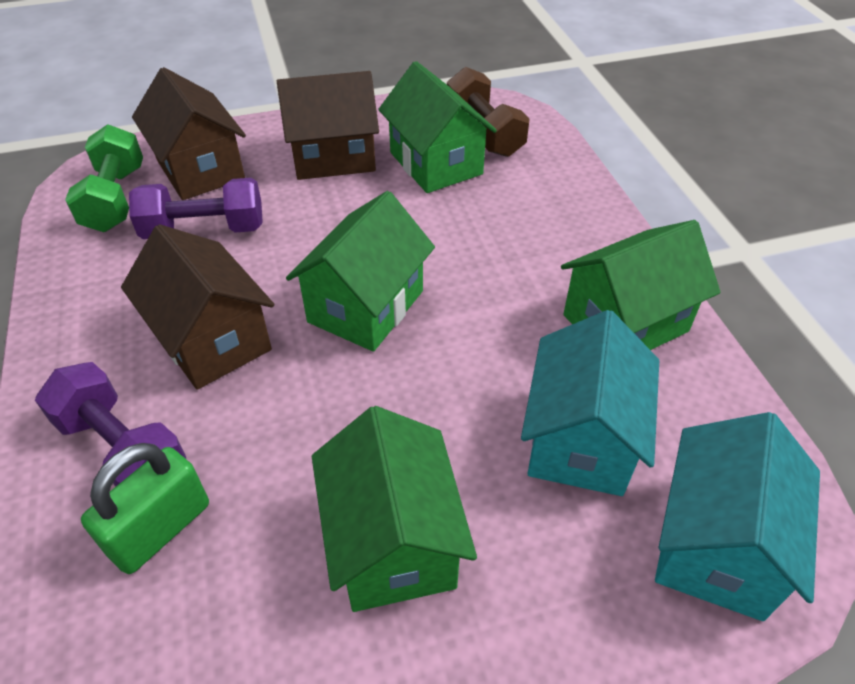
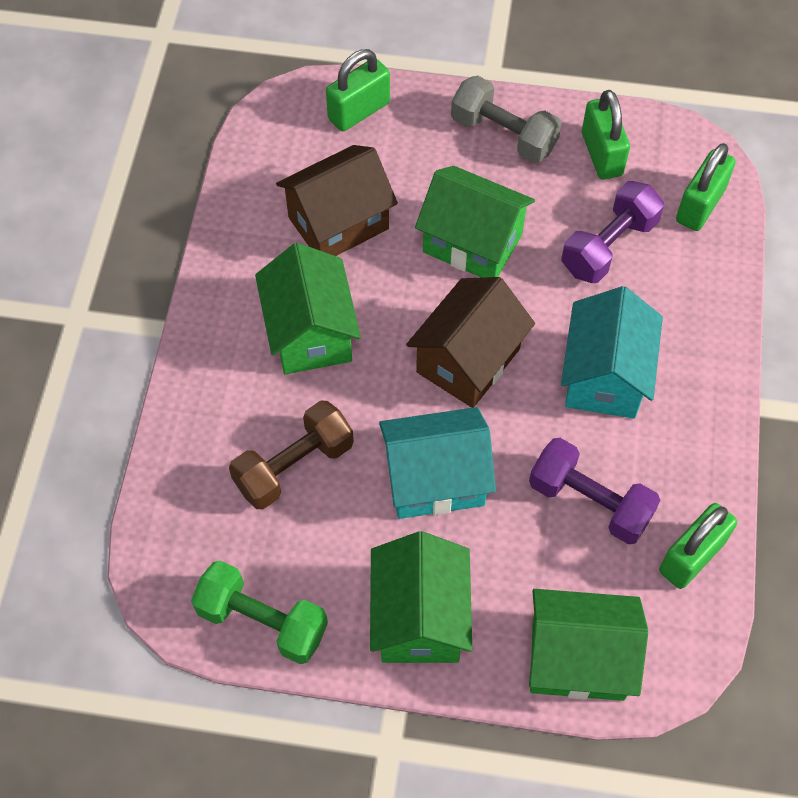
brown house: [121,224,274,390] [132,67,246,200] [277,71,379,180] = 3 -> [276,145,398,256] [406,277,535,408] = 2
green padlock: [81,443,209,574] = 1 -> [326,49,390,131] [582,90,630,179] [659,503,737,589] [676,143,736,231] = 4
grey dumbbell: none = 0 -> [451,76,562,163] = 1

